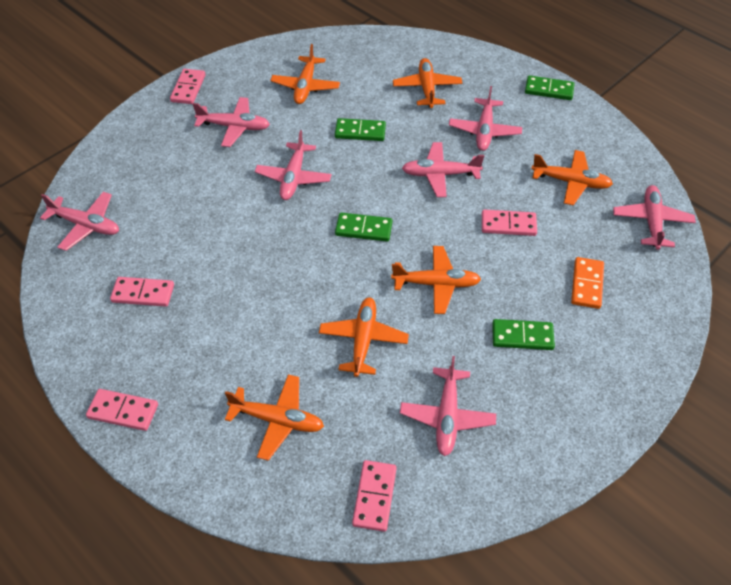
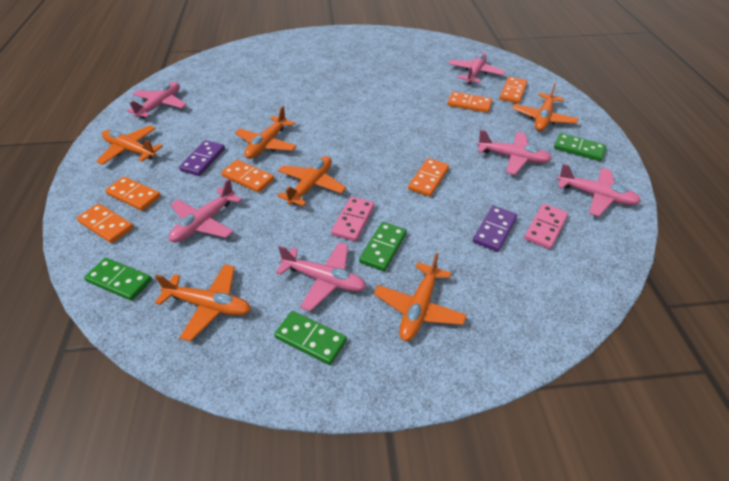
orange domino: [571,257,604,309] = 1 -> [77,203,133,243] [105,177,161,211] [221,160,274,193] [408,158,449,197] [447,92,492,113] [499,77,527,103] = 6
pink domino: [86,389,158,431] [110,277,174,307] [170,69,206,104] [352,460,397,532] [482,209,537,236] = 5 -> [331,197,374,241] [524,204,568,249] = 2
pink plane: [40,192,119,251] [193,97,270,147] [255,130,331,200] [400,356,496,456] [402,142,484,197] [449,86,522,151] [613,185,696,250] = 7 -> [127,82,187,119] [169,179,242,242] [276,242,366,311] [448,52,505,84] [477,130,552,175] [557,164,641,216] = 6
purple domino: none = 0 -> [179,140,225,176] [473,206,517,252] = 2

